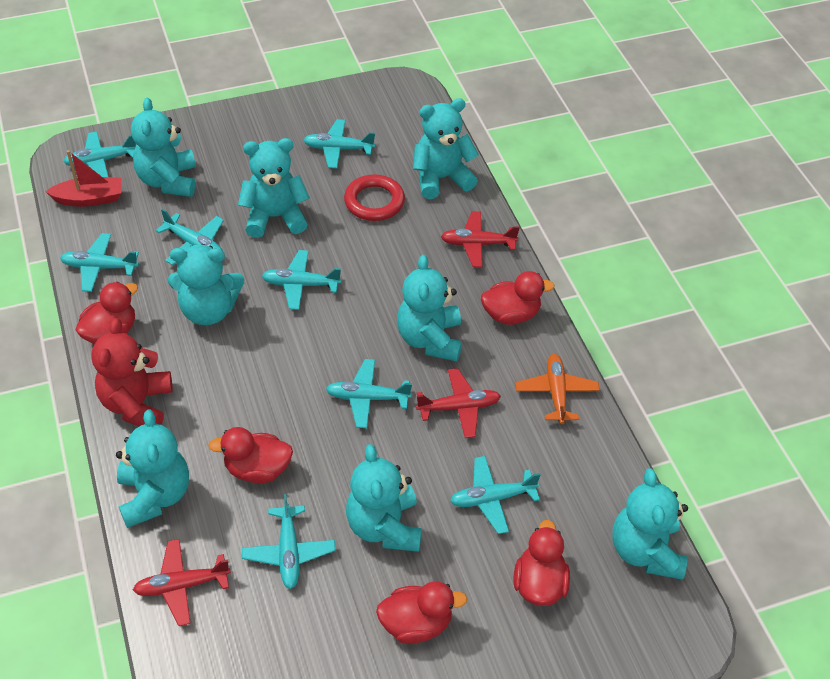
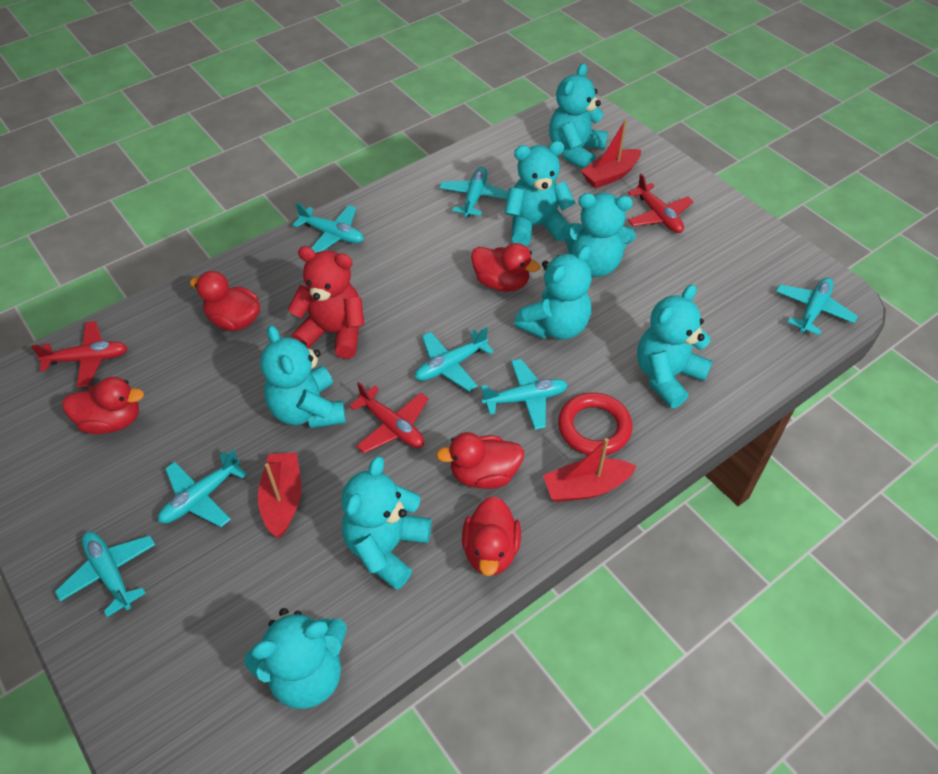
orange plane: [516,354,600,424] = 1 -> none = 0
red boat: [45,150,121,207] = 1 -> [258,453,301,538] [543,438,637,502] [581,120,641,189] = 3
turquoise plane: [60,233,139,292] [63,131,136,177] [156,209,224,265] [242,494,336,589] [262,250,342,310] [303,119,375,168] [326,359,412,428] [450,456,541,534] = 8 -> [55,532,155,617] [158,449,247,527] [293,202,364,253] [415,327,494,391] [439,167,508,217] [481,359,568,430] [776,278,858,335] = 7

